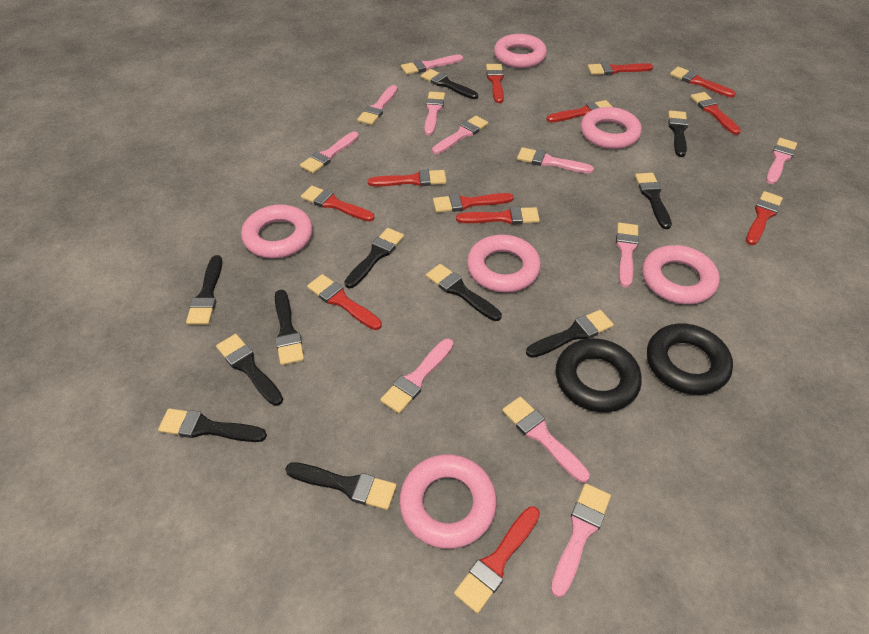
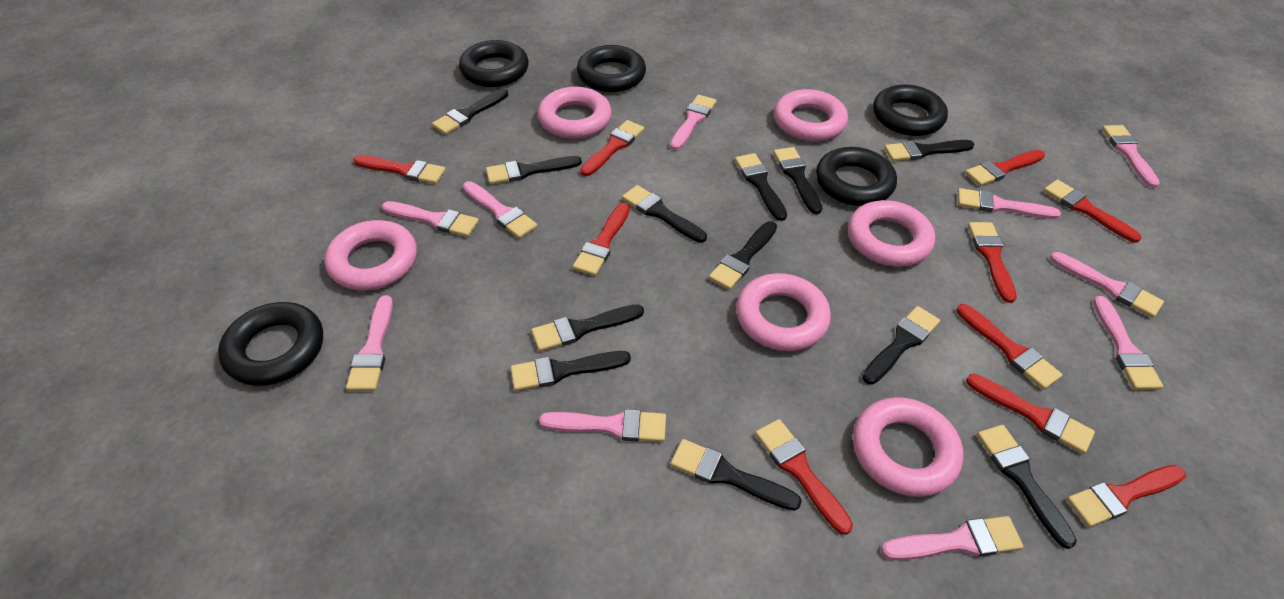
black brush: [158,408,267,442] [186,255,222,325] [216,334,283,406] [275,290,304,365] [285,462,397,510] [344,228,404,289] [421,69,478,99] [426,264,502,321] [526,310,614,358] [635,173,672,229] [668,110,688,157] = 11 -> [432,89,508,135] [486,156,582,184] [510,351,631,391] [531,304,644,351] [622,185,707,243] [670,439,802,511] [709,221,777,290] [735,153,787,221] [773,147,822,214] [862,306,940,384] [884,140,974,161] [977,425,1077,549] = 12
black ring: [556,338,642,412] [647,323,733,395] = 2 -> [218,302,323,386] [459,40,529,87] [577,45,646,92] [816,147,897,206] [873,85,948,136] = 5
pink brush: [300,131,359,174] [357,85,398,125] [380,339,454,414] [401,55,463,75] [424,92,445,135] [432,116,488,154] [502,396,590,483] [517,147,594,174] [551,483,611,598] [616,222,639,288] [766,138,797,184] = 11 -> [346,295,393,391] [382,201,479,237] [463,181,538,239] [539,409,666,442] [670,95,717,150] [881,516,1024,560] [958,188,1061,219] [1050,252,1164,318] [1093,296,1163,390] [1102,125,1160,188] = 10
red brush: [301,186,375,222] [307,274,382,330] [368,170,447,186] [433,193,514,213] [454,506,540,614] [456,207,540,224] [486,64,504,103] [546,100,612,122] [588,62,653,75] [670,67,736,98] [690,92,741,135] [746,191,783,245] = 12 -> [353,155,446,184] [572,203,630,276] [580,120,644,176] [755,419,853,535] [957,304,1062,390] [965,150,1045,186] [966,374,1095,454] [968,222,1017,303] [1043,179,1142,243] [1067,465,1186,527] = 10

